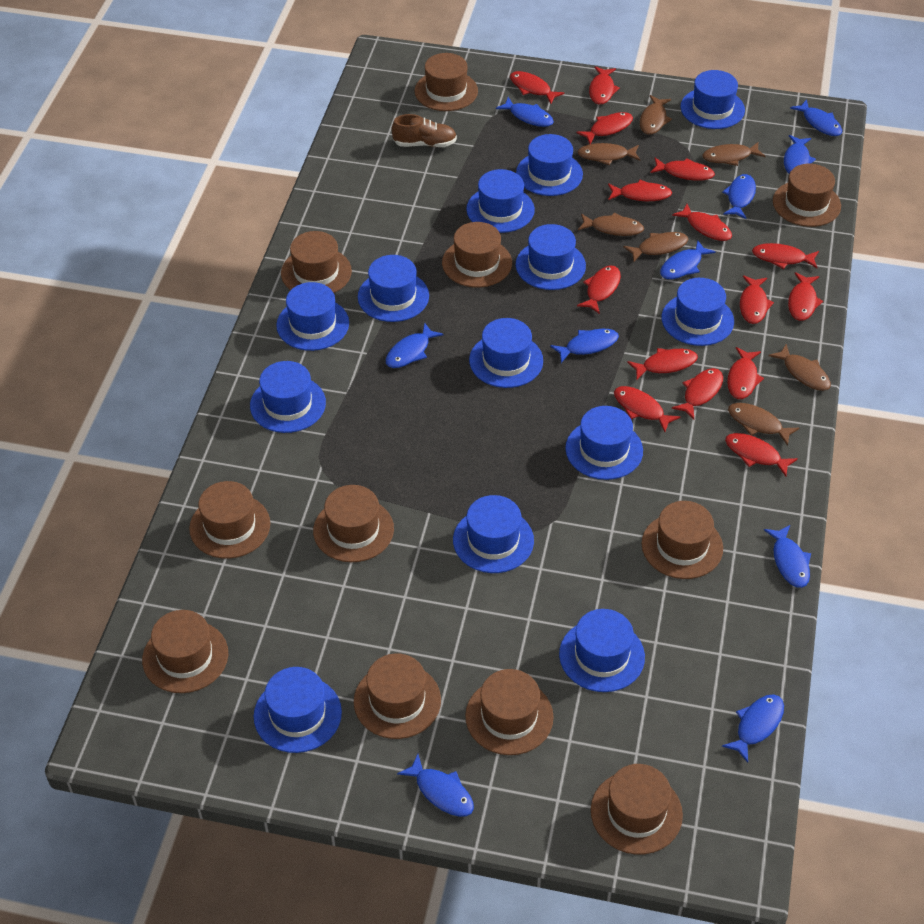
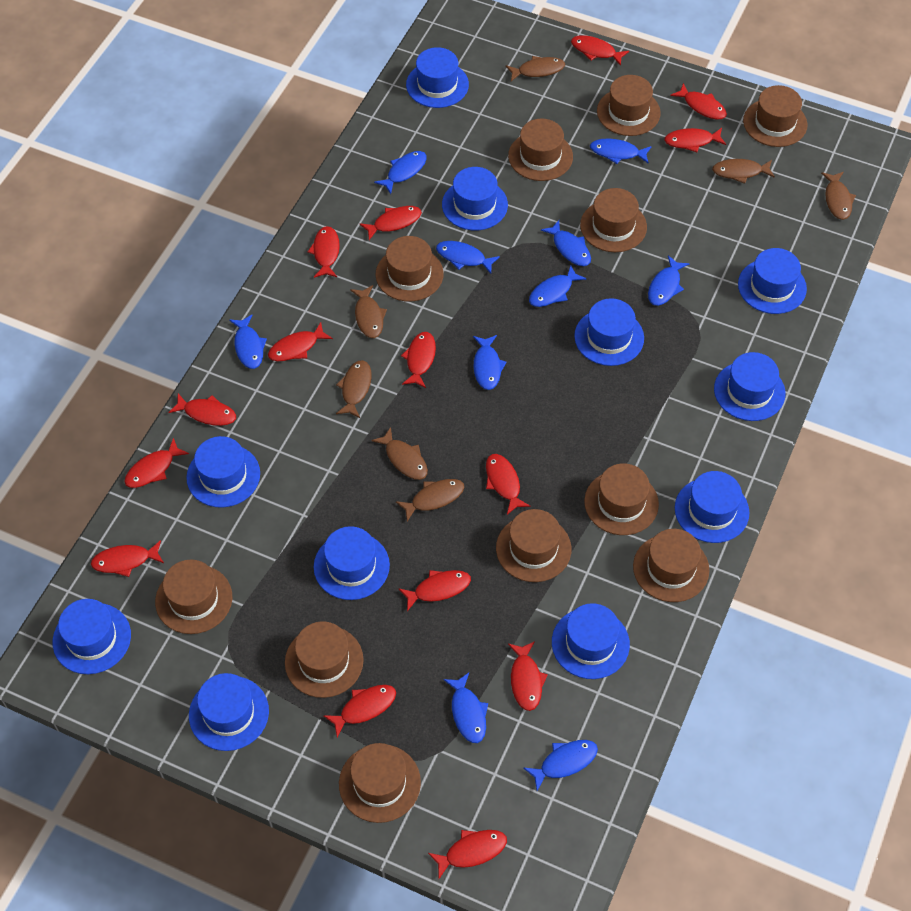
blue hat: [250,361,326,433] [254,667,342,753] [276,282,349,351] [358,255,429,322] [453,495,534,573] [466,169,535,233] [469,318,543,388] [516,134,583,196] [516,224,586,290] [559,609,645,692] [565,406,643,480] [662,278,734,346] [680,70,745,129] = 13 -> [53,599,131,674] [186,436,260,508] [189,673,269,751] [314,526,390,600] [406,47,469,108] [442,167,508,230] [552,603,630,679] [574,298,644,366] [675,471,749,543] [714,352,786,421] [738,248,807,314] = 11
brown shoe: [392,114,457,147] = 1 -> none = 0

